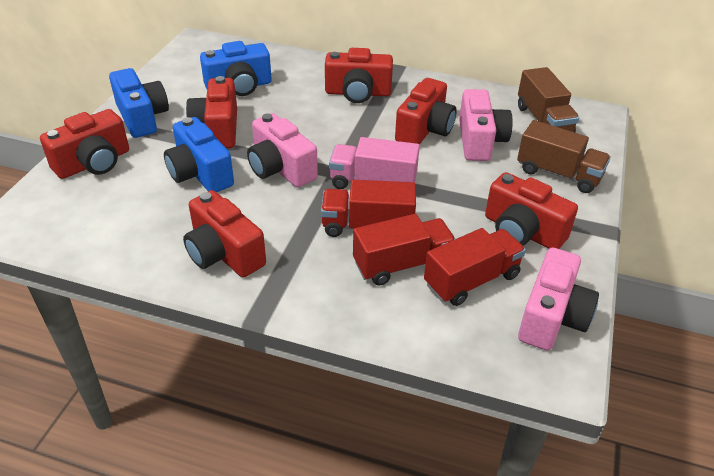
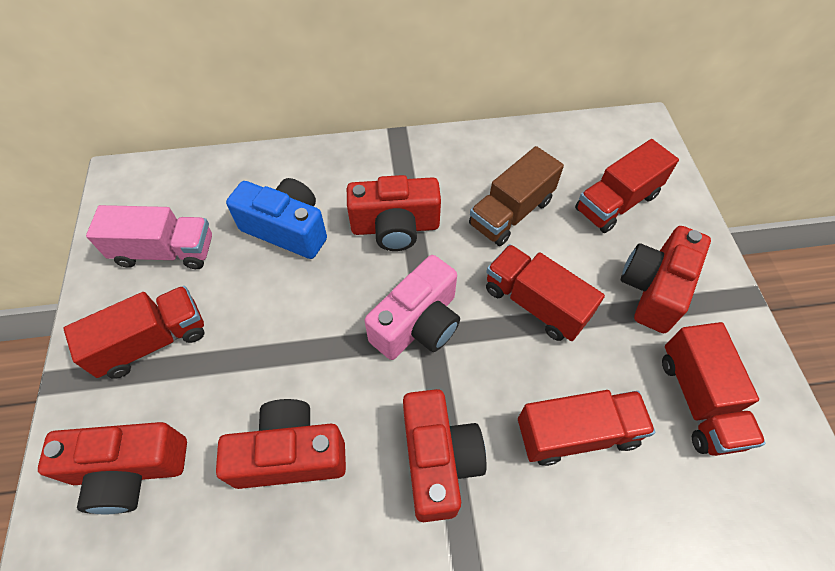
blue camera: [109,68,169,138] [164,117,234,192] [200,41,271,96] = 3 -> [226,178,327,259] = 1
brown truck: [517,120,611,193] [518,67,579,132] = 2 -> [469,146,564,246] = 1
pink camera: [247,113,318,187] [459,89,513,161] [518,248,599,351] = 3 -> [364,255,460,360] = 1
red camera: [40,109,129,179] [183,190,266,277] [186,76,237,148] [325,48,393,103] [395,78,457,145] [485,172,578,249] = 6 -> [38,422,187,514] [216,399,346,489] [347,175,441,251] [403,389,487,522] [621,226,711,333] = 5
red truck: [321,180,416,237] [353,214,455,286] [424,228,526,306] = 3 -> [64,286,204,379] [486,244,605,341] [518,390,655,466] [575,139,679,233] [662,322,766,456] = 5

